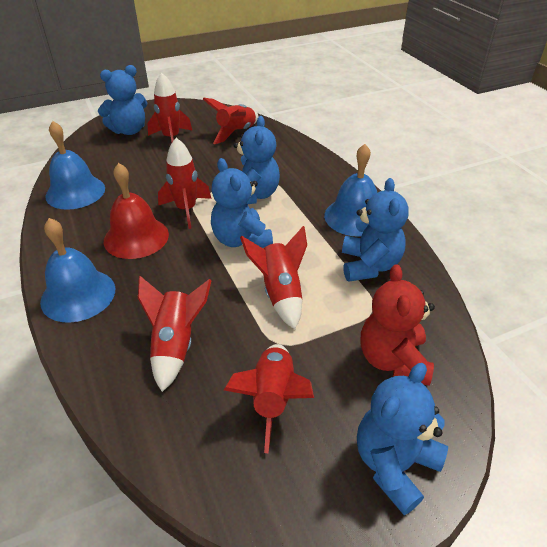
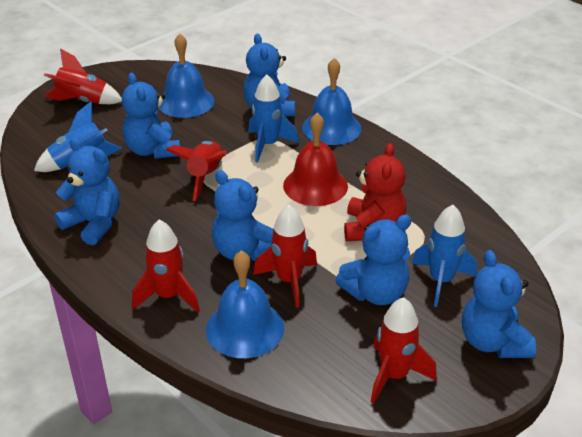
blue rocket: none = 0 -> [34,102,122,172] [249,75,299,163] [412,205,477,307] = 3
blue teddy bear: [98,65,148,135] [211,158,273,248] [234,116,280,204] [342,178,409,282] [357,363,448,515] = 5 -> [54,138,120,245] [122,73,180,159] [212,170,273,261] [243,33,295,116] [335,214,411,305] [462,250,536,358] = 6
red rocket: [138,276,212,392] [147,73,192,143] [158,138,211,229] [203,98,259,144] [224,344,314,453] [240,226,307,329] = 6 -> [44,49,122,104] [132,220,200,313] [166,141,227,201] [253,205,317,308] [371,297,437,404] = 5

